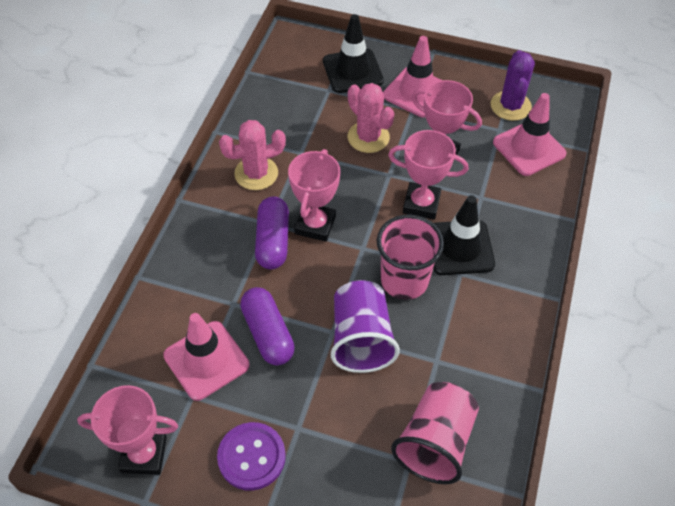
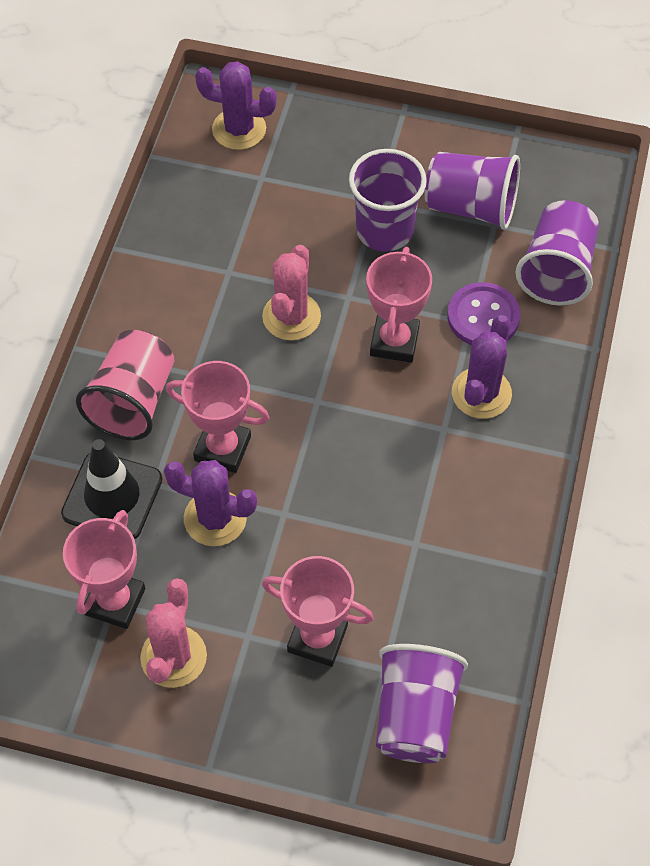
black traffic cone: [323,14,384,93] [433,195,495,275] = 2 -> [61,439,162,539] = 1
pink cup: [377,214,444,300] [391,382,479,484] = 2 -> [76,330,174,440] = 1
pink traffic cone: [163,313,249,401] [383,36,442,118] [493,93,567,176] = 3 -> none = 0
purple cactus: [490,50,535,121] = 1 -> [164,460,257,546] [195,61,277,150] [452,315,512,419] = 3
purple capsule: [240,287,295,365] [255,196,289,269] = 2 -> none = 0
purple cup: [331,280,400,373] = 1 -> [349,149,427,252] [376,644,468,763] [425,152,520,230] [516,200,599,306] = 4

